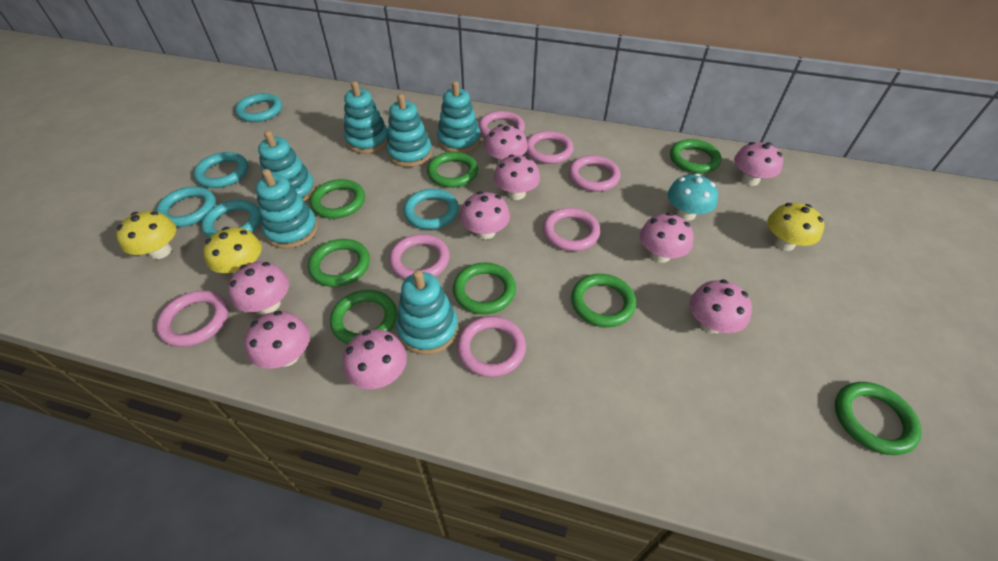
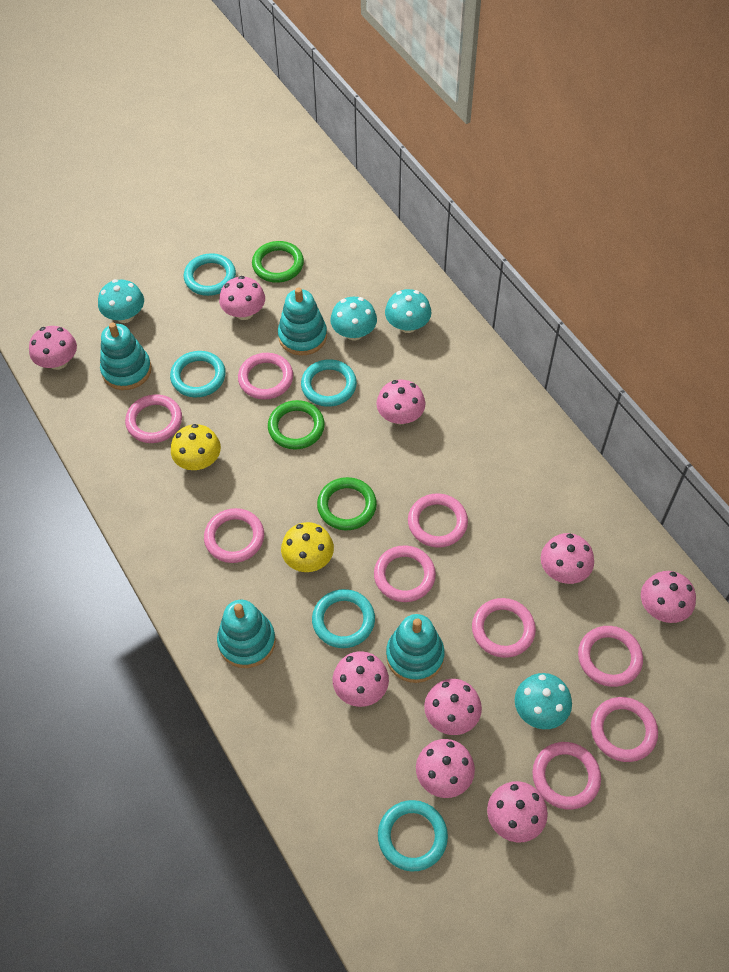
green ring: [308,239,370,287] [310,179,365,219] [330,290,397,344] [427,152,478,188] [453,262,516,314] [571,274,636,327] [670,139,721,174] [835,382,922,455] = 8 -> [252,241,304,283] [268,400,325,450] [317,477,377,530] = 3
pink ring: [156,290,228,347] [389,234,450,279] [457,316,526,377] [478,111,525,137] [526,131,574,164] [543,208,600,251] [569,155,621,192] = 7 -> [125,394,182,443] [204,508,264,563] [238,353,293,400] [374,545,436,602] [408,493,468,548] [472,598,536,658] [532,742,601,810] [578,626,643,687] [591,697,658,762] = 9
turquoise mushroom: [667,173,718,221] = 1 -> [98,279,144,323] [330,297,377,340] [385,289,431,333] [515,673,572,729] = 4
turquoise stacking toy: [256,169,318,249] [258,130,316,202] [344,81,388,154] [386,94,432,167] [396,270,459,355] [437,81,481,153] = 6 -> [100,322,152,390] [217,600,276,668] [278,287,327,355] [386,614,445,683] = 4
yellow mushroom: [116,211,176,259] [203,227,262,274] [767,203,824,251] = 3 -> [171,424,221,470] [281,522,334,572] = 2

